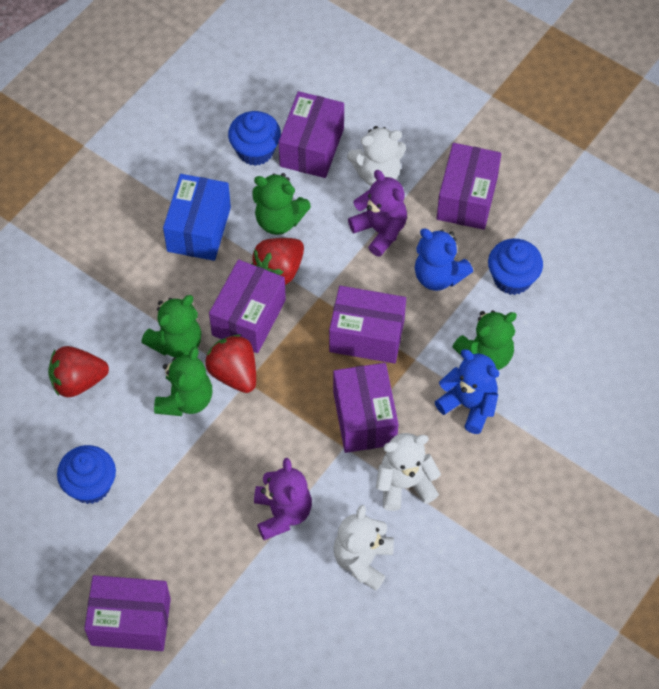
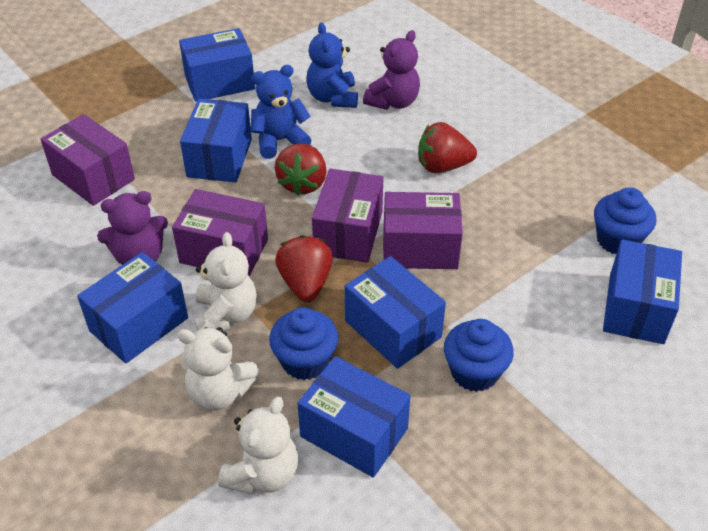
blue box: [163,174,231,261] = 1 -> [77,252,188,364] [179,28,255,102] [180,99,252,182] [297,356,410,478] [345,256,446,369] [603,239,682,344] = 6
green teddy bear: [141,295,201,358] [154,347,212,416] [252,173,311,235] [452,310,517,370] = 4 -> none = 0
purple box: [84,575,171,651] [209,259,286,353] [279,91,344,178] [329,286,406,364] [333,363,398,453] [437,143,501,230] = 6 -> [41,114,135,206] [172,189,268,277] [312,169,383,263] [383,192,463,269] = 4

